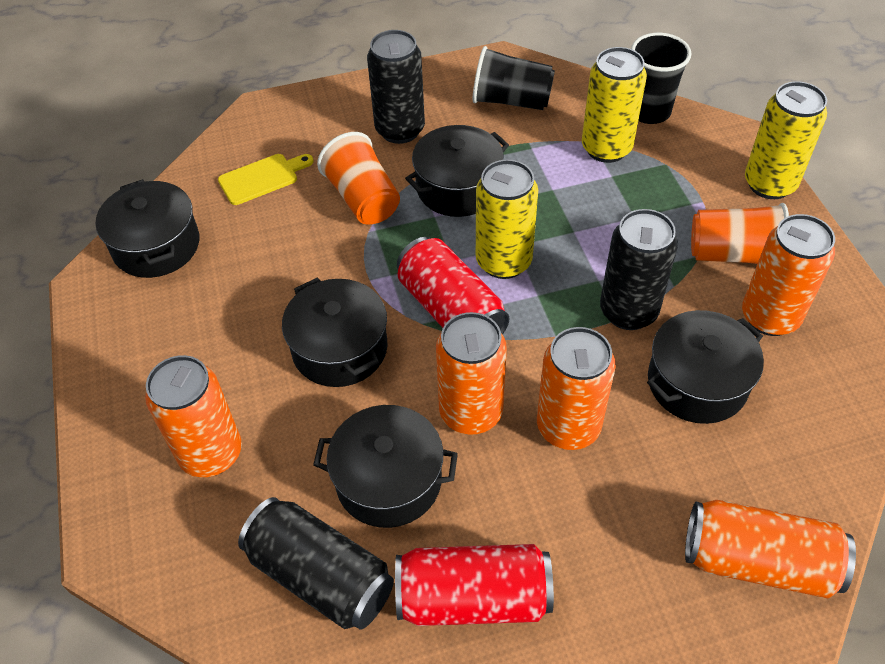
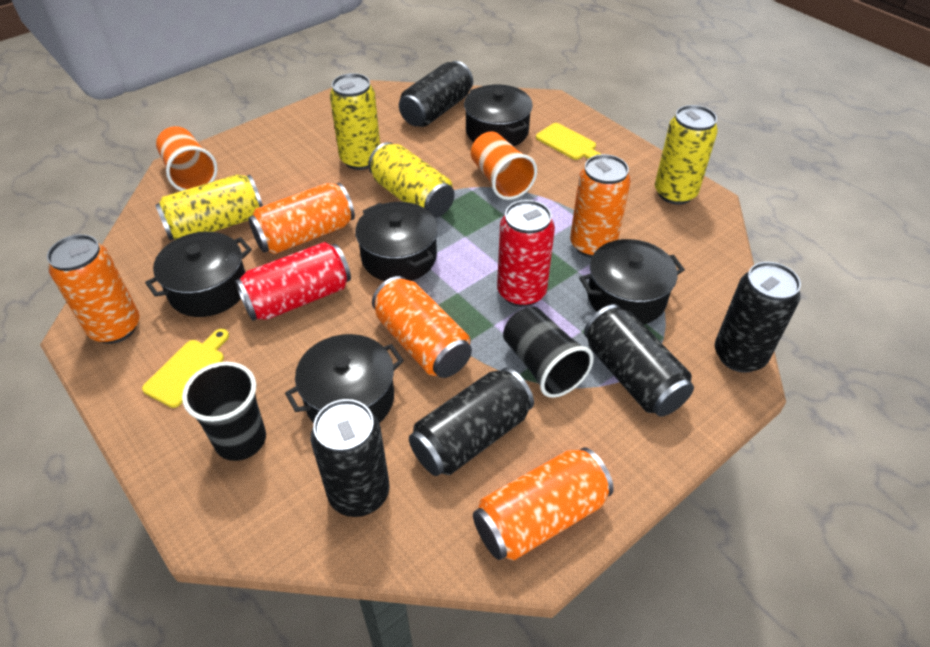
black can: [238,497,394,630] [367,30,425,144] [600,209,678,330] = 3 -> [311,399,390,517] [399,61,473,127] [409,367,534,476] [584,304,694,417] [715,262,801,373] = 5
yellow can: [476,160,538,279] [582,47,647,163] [745,81,827,199] = 3 -> [155,175,263,240] [330,73,380,170] [368,142,455,218] [655,105,718,205] = 4
yellow cutting board: [218,154,314,205] = 1 -> [142,329,229,408] [536,123,601,160] = 2

